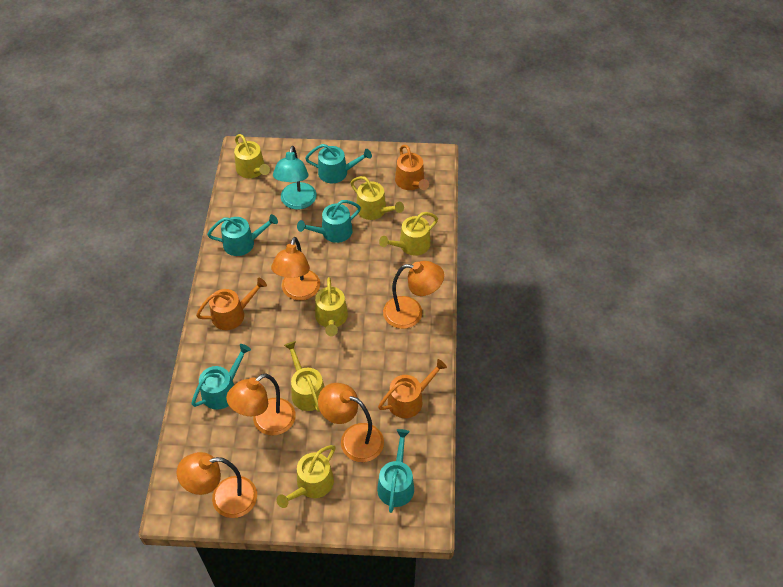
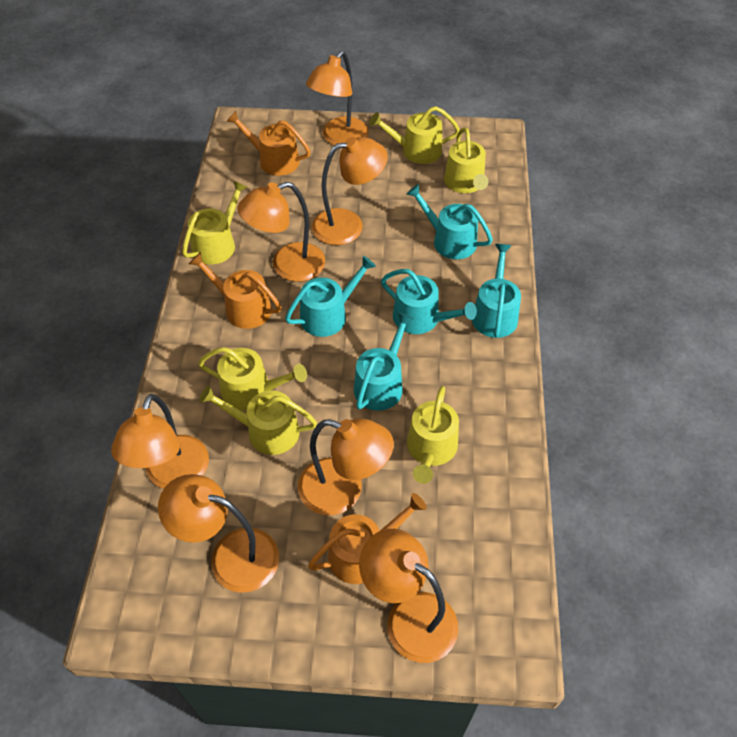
orange lamp: [177,452,257,518] [226,373,296,436] [271,237,320,300] [318,383,384,462] [383,261,444,329] = 5 -> [111,394,209,489] [158,474,279,593] [237,182,325,282] [298,418,394,515] [306,51,369,146] [312,137,388,245] [359,529,458,663] = 7
turquoise lamp: [273,146,316,209] = 1 -> none = 0

